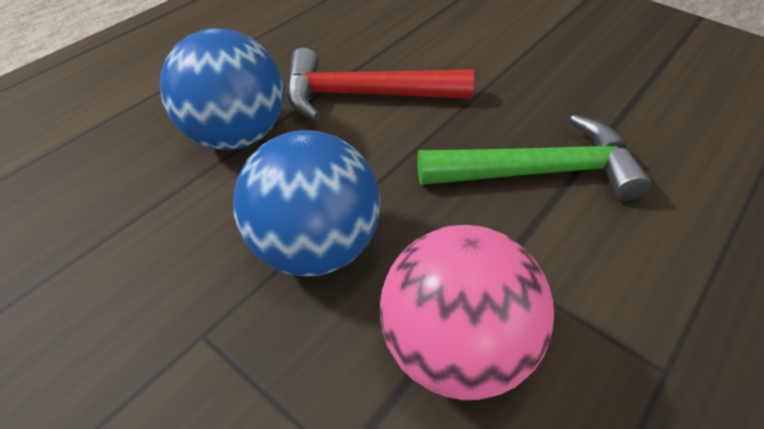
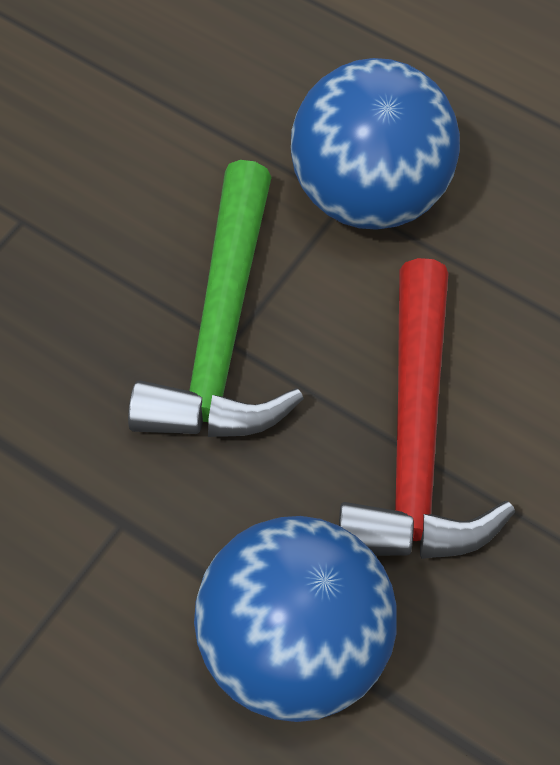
pink ball: [380,225,554,400] = 1 -> none = 0

